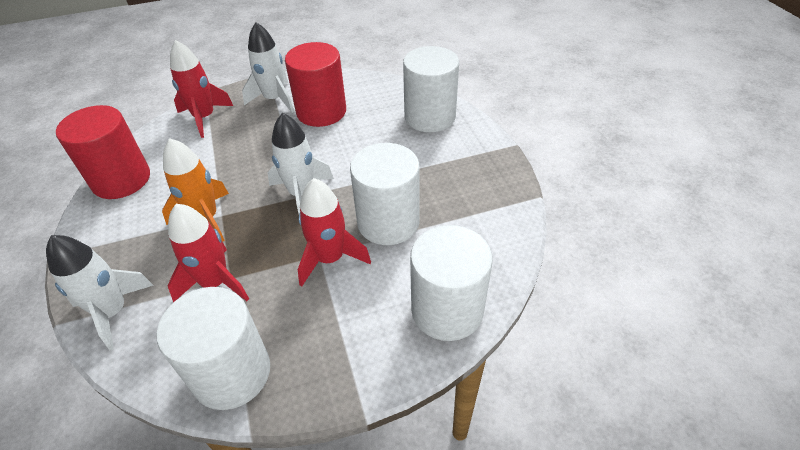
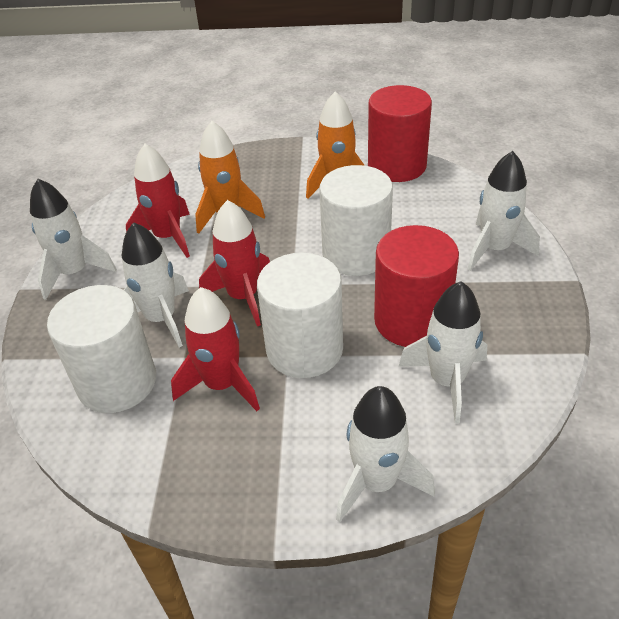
orange rocket: [162,138,229,242] = 1 -> [195,121,265,233] [306,91,365,199] = 2
white cylinder: [157,287,270,410] [350,143,420,245] [403,46,459,132] [410,225,493,341] = 4 -> [47,285,156,413] [257,253,343,378] [319,165,393,276] = 3
white rocket: [46,235,154,350] [242,22,294,113] [267,113,334,214] = 3 -> [30,179,117,300] [122,222,189,347] [336,386,435,523] [399,281,487,423] [467,151,540,271] = 5

